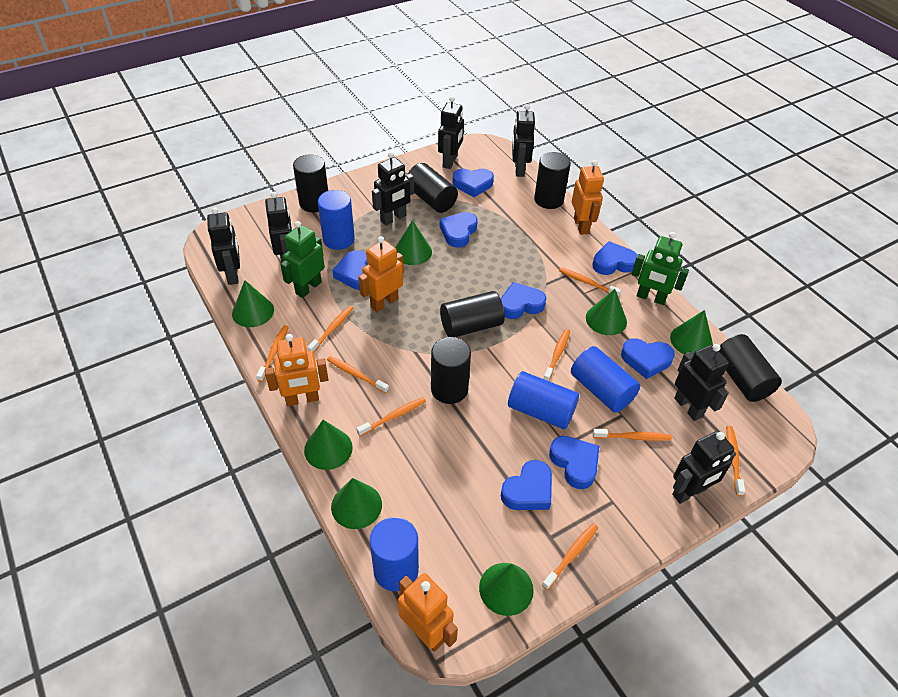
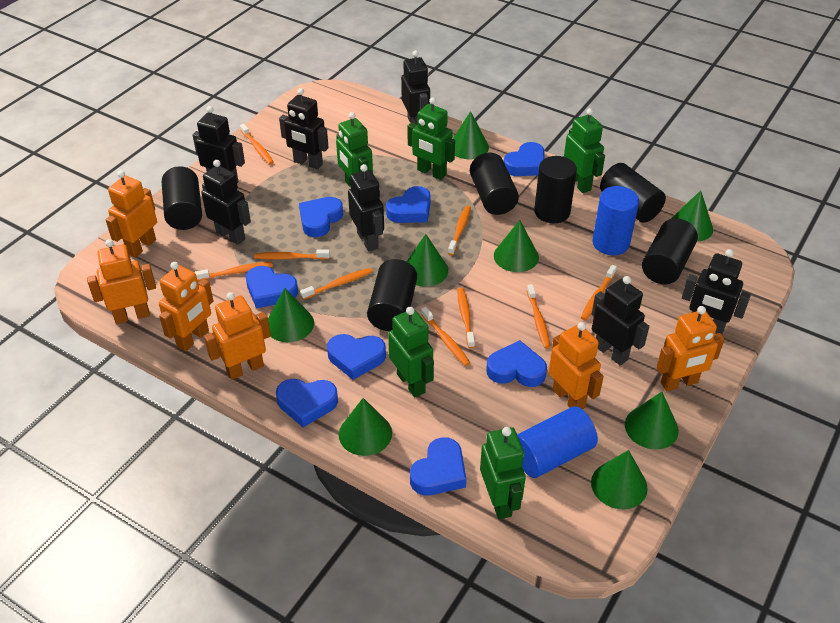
blue cylinder: [318,190,355,250] [370,517,419,591] [508,371,579,429] [571,346,640,412] = 4 -> [517,406,598,478] [592,186,639,255] = 2
green cone: [232,280,274,327] [304,420,353,470] [331,478,382,529] [395,220,432,265] [479,563,534,616] [586,289,627,335] [670,310,713,355] = 7 -> [268,288,314,342] [339,398,392,456] [407,234,448,287] [453,111,489,159] [494,220,539,272] [591,450,648,509] [625,392,679,449] [671,190,713,242] = 8
green robot: [280,221,325,298] [632,232,689,305] = 2 -> [336,112,373,187] [388,307,434,397] [407,97,455,180] [480,427,526,519] [564,108,605,193] = 5
orange robot: [265,334,329,406] [358,236,404,312] [398,573,458,652] [572,160,604,235] = 4 -> [87,239,156,324] [106,170,157,258] [159,262,213,352] [204,292,271,380] [548,322,604,410] [656,306,725,391] = 6

